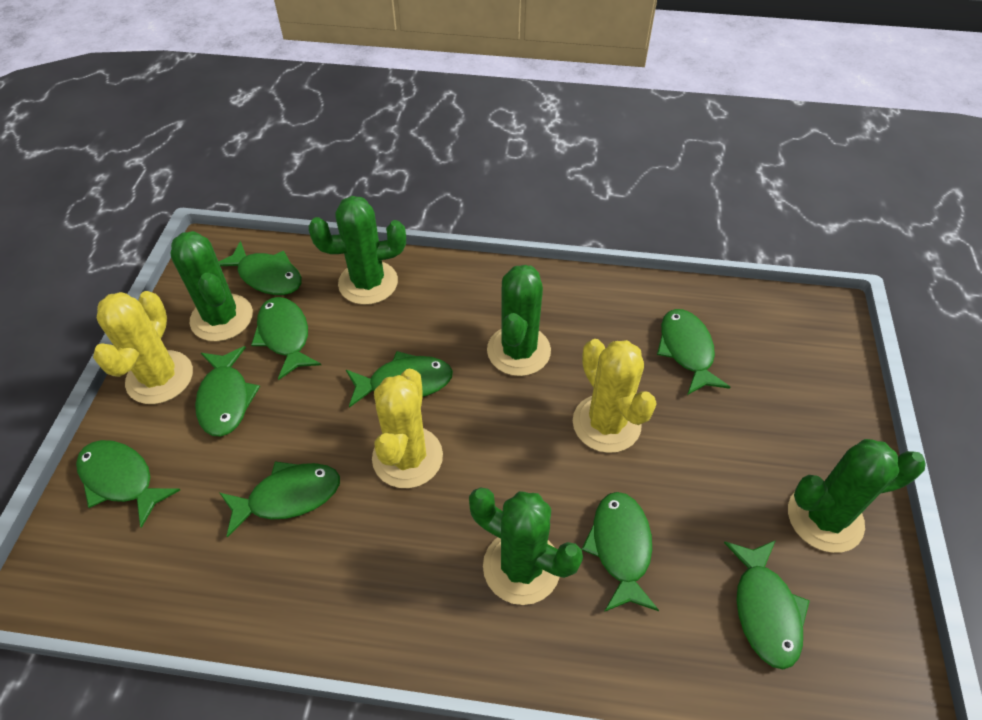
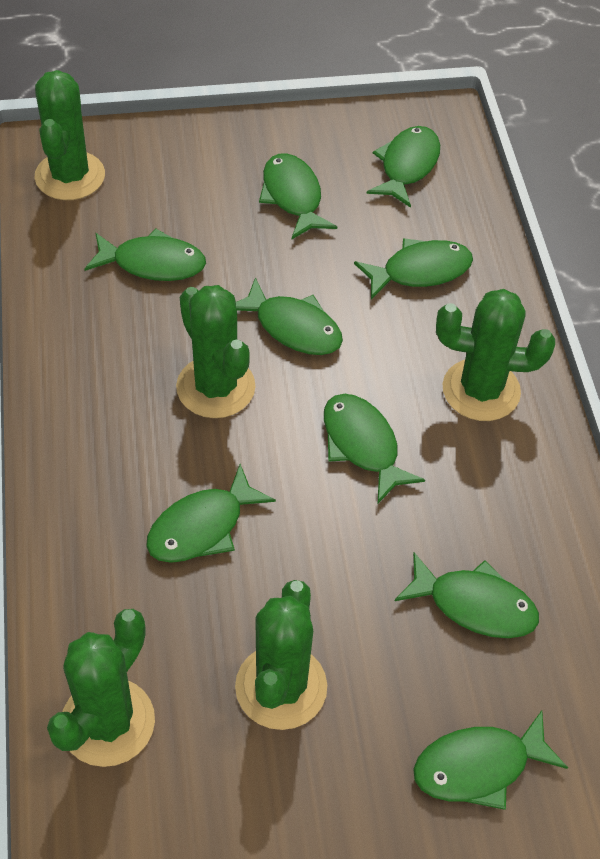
yellow cactus: [93,291,193,404] [372,369,443,488] [573,339,657,453] = 3 -> none = 0

